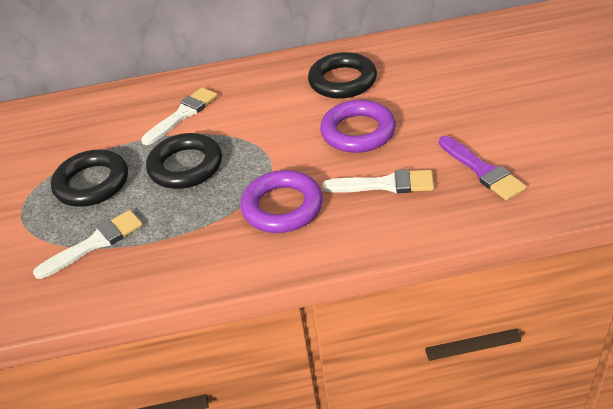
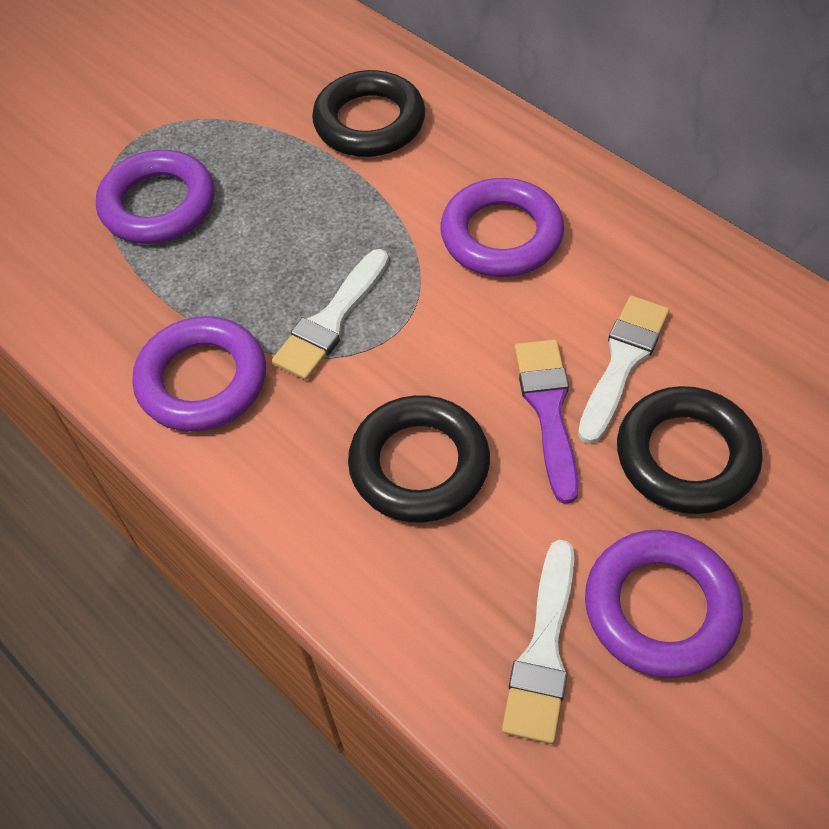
purple ring: [240,170,323,233] [320,100,396,153] = 2 -> [96,150,215,244] [132,316,266,432] [440,178,564,277] [585,530,743,678] = 4

